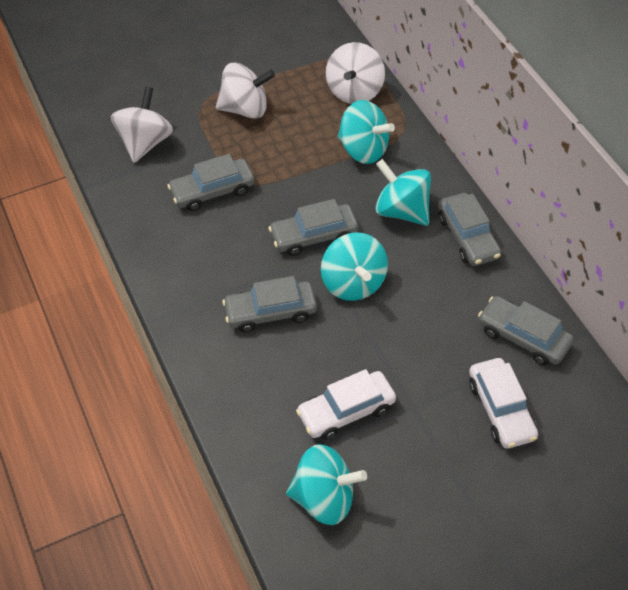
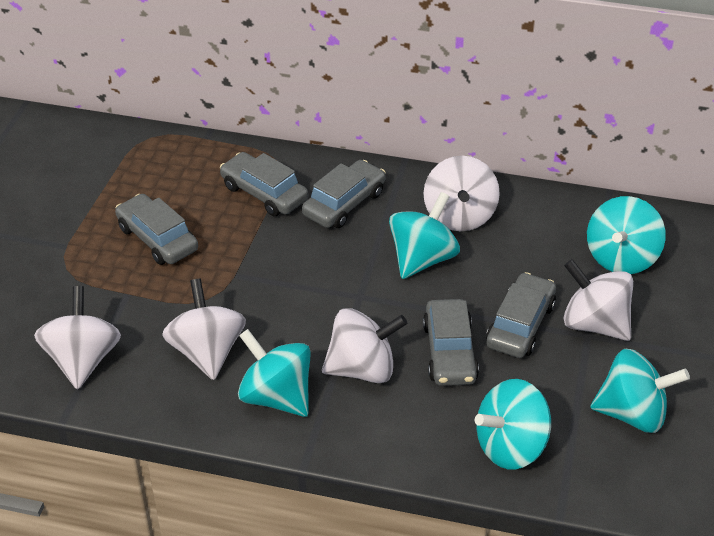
turquoise spinning top: [286,444,367,525] [321,232,388,301] [337,100,395,164] [375,159,431,226] = 4 -> [238,329,311,417] [389,192,460,279] [475,379,551,469] [587,196,666,274] [590,349,690,433] = 5
white car: [296,369,396,440] [469,358,538,449] = 2 -> none = 0
white spinning top: [111,87,173,163] [216,63,275,119] [326,42,385,104] = 3 -> [34,286,121,390] [162,279,246,380] [322,308,407,383] [423,156,500,231] [563,259,633,341] = 5

